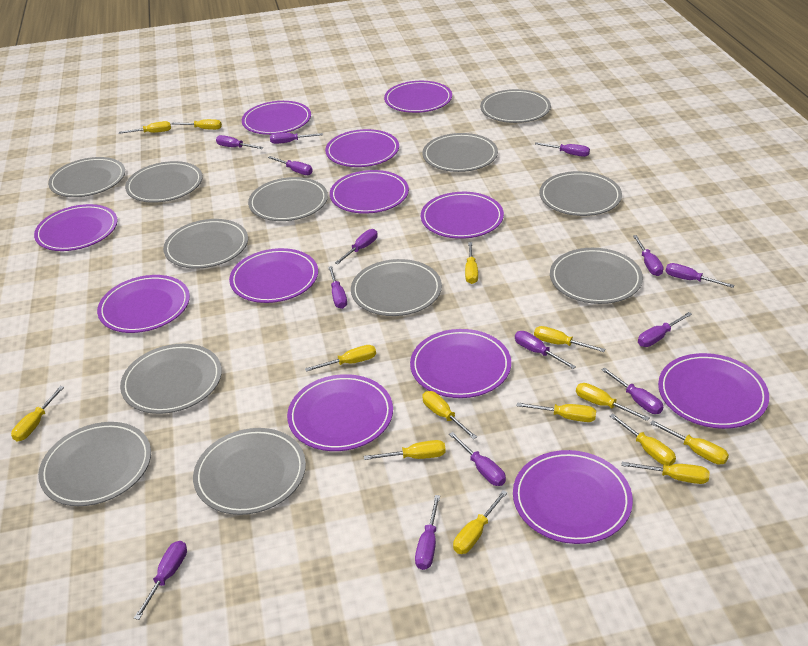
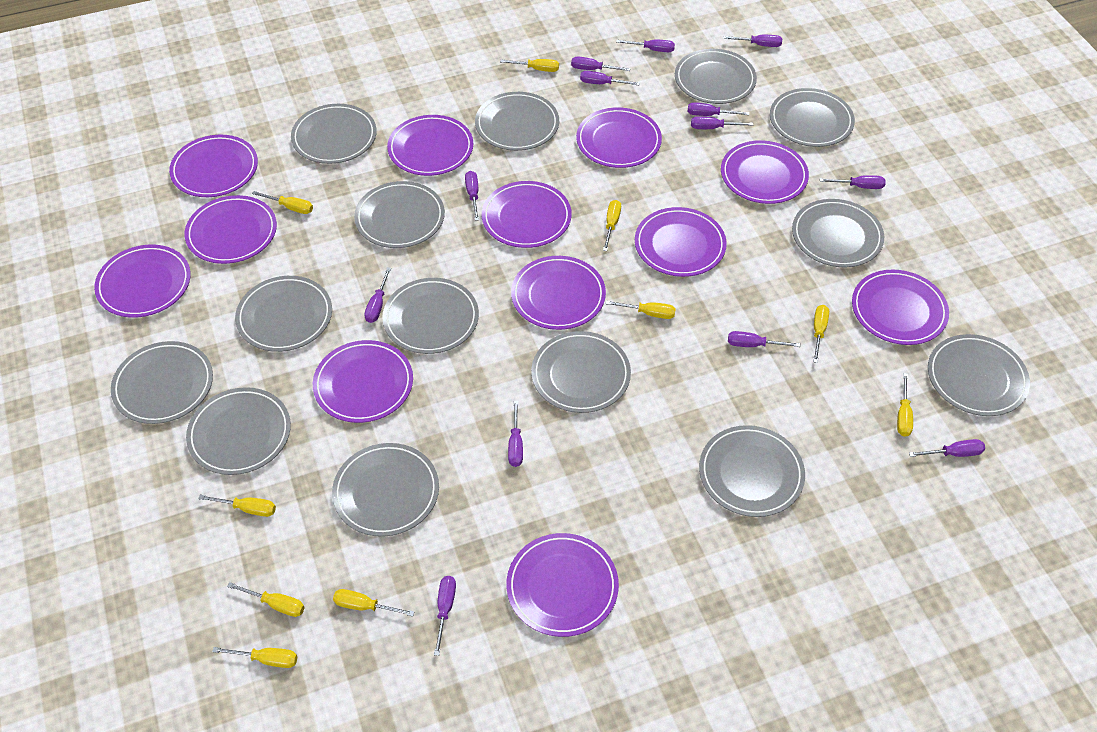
grey plate: [38,422,151,506] [48,157,125,197] [120,344,222,414] [125,161,203,203] [163,219,248,268] [193,428,306,515] [248,177,328,221] [351,259,442,316] [423,133,498,172] [480,89,551,123] [539,171,622,216] [550,248,643,304] = 12 -> [111,341,213,424] [186,387,291,475] [235,276,332,352] [291,104,377,164] [332,443,439,537] [354,181,445,248] [382,278,479,354] [475,92,559,151] [531,331,631,413] [675,49,757,104] [699,425,805,517] [770,88,855,147] [792,199,884,267] [928,334,1030,416] = 14
purple screwdriver: [134,541,187,620] [216,135,264,149] [268,156,313,175] [270,133,323,144] [328,266,347,309] [335,229,378,264] [415,495,440,570] [449,432,506,486] [515,331,576,369] [535,142,590,157] [601,367,664,414] [633,235,663,276] [638,312,692,347] [666,263,734,288] = 14 -> [364,267,391,323] [434,576,456,656] [465,171,479,221] [508,401,523,467] [571,57,630,71] [580,71,640,85] [616,39,675,52] [688,102,749,116] [691,116,753,129] [723,35,782,47] [728,331,800,347] [820,175,886,189] [909,439,985,457] = 13
yellow screwdriver: [11,386,64,442] [119,121,171,134] [172,119,222,130] [305,345,376,372] [364,440,446,460] [422,391,477,439] [453,490,508,554] [465,242,478,284] [517,402,596,422] [534,326,605,352] [576,383,649,421] [610,414,676,466] [621,462,710,484] [650,420,729,464] = 14 -> [198,495,276,517] [212,647,297,668] [227,582,305,617] [252,191,313,214] [333,589,414,616] [500,59,559,72] [603,200,621,251] [606,300,676,319] [813,305,829,363] [897,373,913,437] = 10

